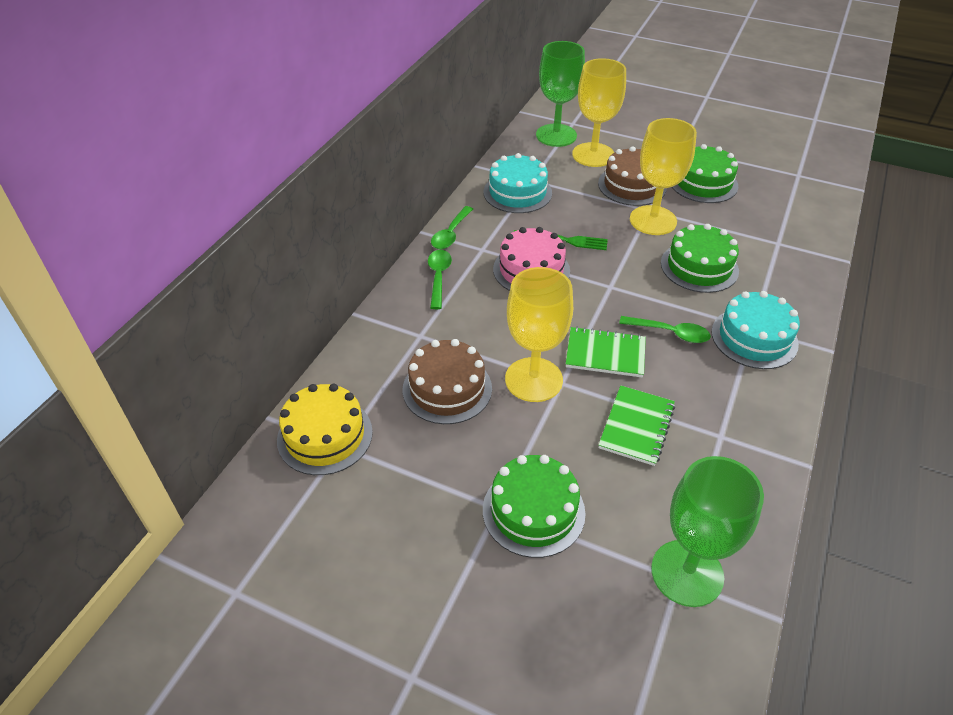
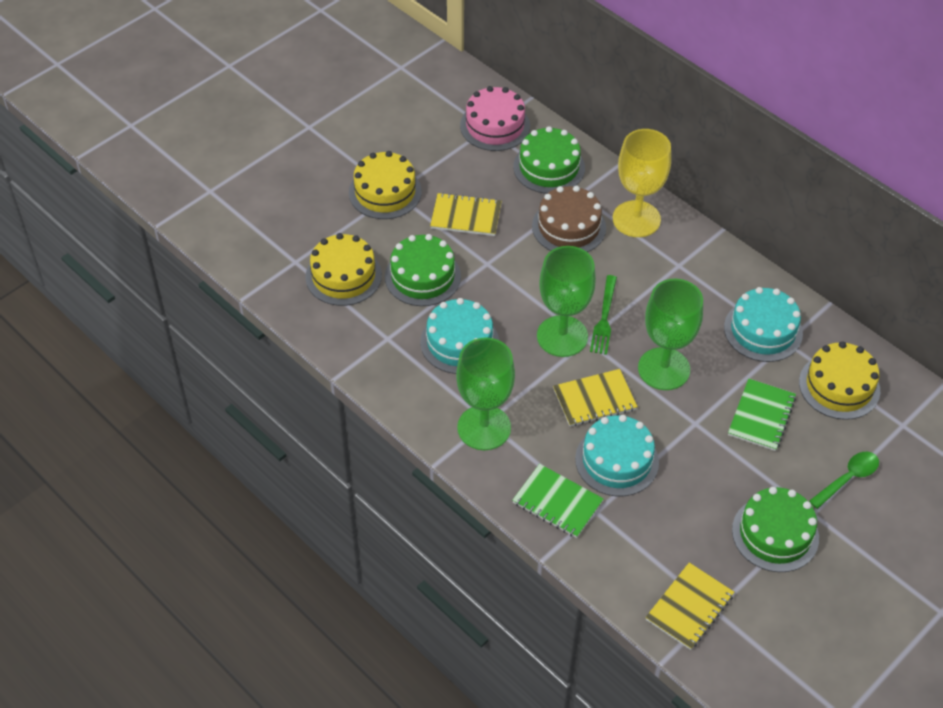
brown cake: [402,339,492,424] [598,146,667,206] = 2 -> [532,186,606,252] = 1
green goblet: [536,41,585,147] [651,456,764,607] = 2 -> [456,338,515,450] [537,246,596,357] [638,279,703,390] = 3
green spoon: [428,250,452,309] [431,206,473,249] [619,316,711,343] = 3 -> [809,452,879,509] = 1
turquoise cake: [484,153,552,213] [711,291,800,369] = 2 -> [420,298,499,374] [575,415,659,496] [724,287,803,362] = 3
yellow cake: [277,384,373,475] = 1 -> [305,233,382,306] [349,151,422,219] [799,341,880,420] = 3
yellow goblet: [505,267,573,402] [572,58,626,167] [630,118,697,235] = 3 -> [613,129,671,237] = 1
yellow notebook: none = 0 -> [430,193,502,236] [553,369,638,427] [645,562,734,650] = 3

